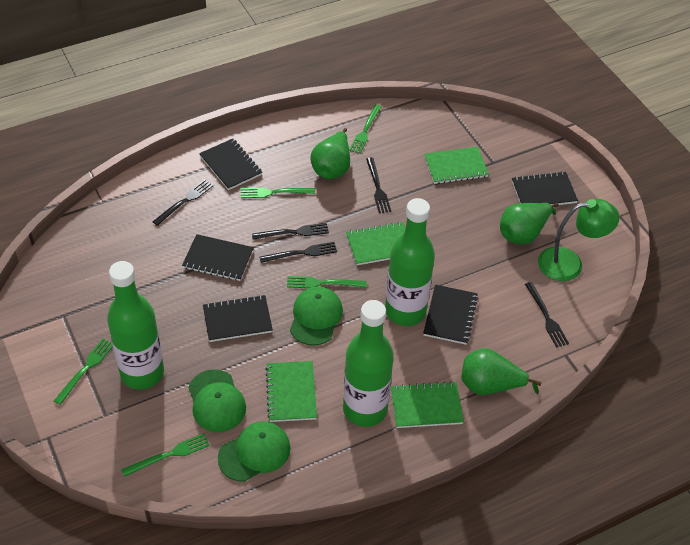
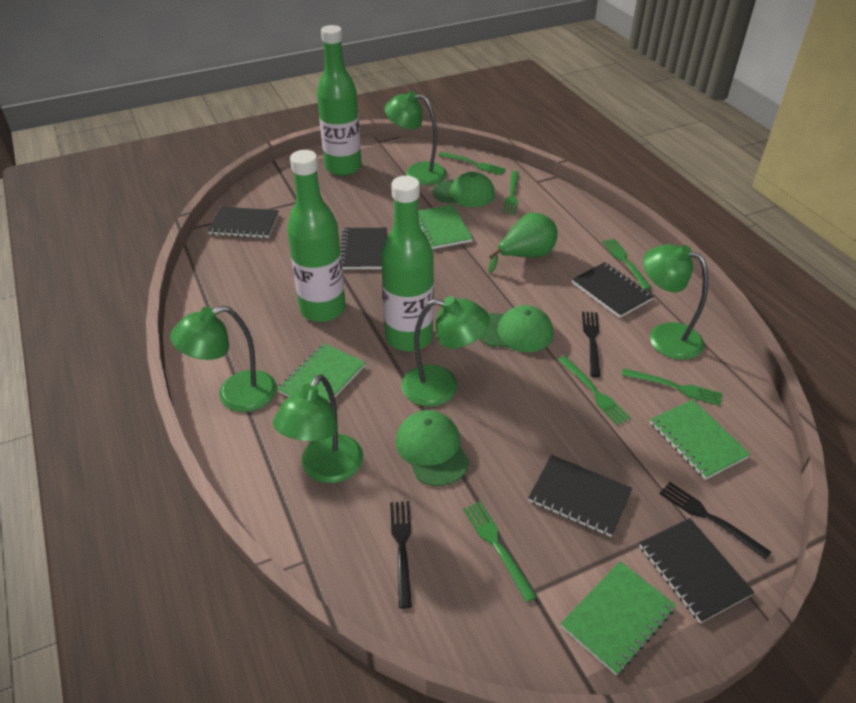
black fork: [153,179,213,226] [252,223,329,240] [259,242,337,263] [366,158,391,213] [525,282,569,348] = 5 -> [390,501,412,609] [582,312,601,377] [659,482,771,560] = 3
green fork: [54,338,113,405] [121,433,210,477] [241,188,315,198] [287,276,367,288] [349,104,382,154] = 5 -> [438,152,506,175] [463,502,537,602] [503,171,519,214] [558,356,631,425] [603,239,652,290] [622,368,723,406] = 6
green lamp: [538,199,619,281] = 1 -> [170,306,277,412] [273,374,363,483] [384,91,447,185] [402,296,490,406] [643,244,708,360] = 5
green pear: [311,128,350,179] [461,348,541,395] [500,203,559,245] = 3 -> [488,213,558,274] = 1

